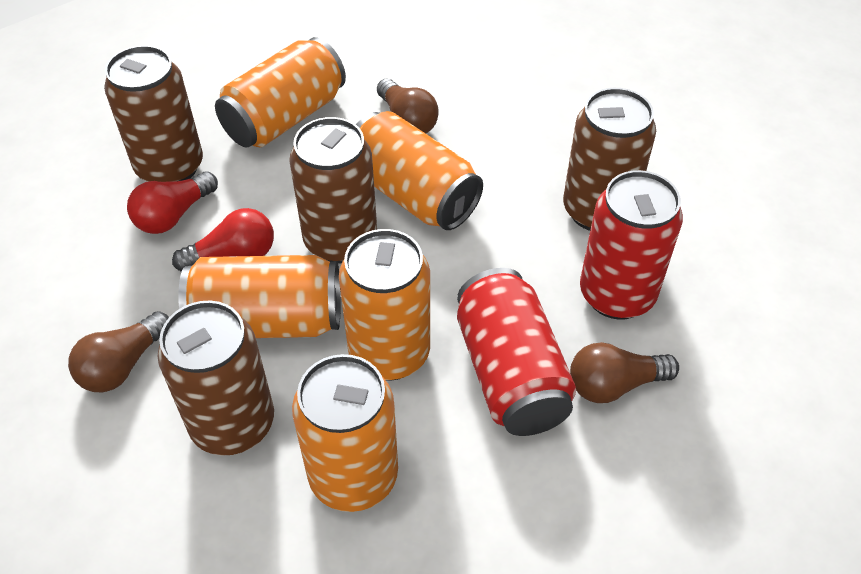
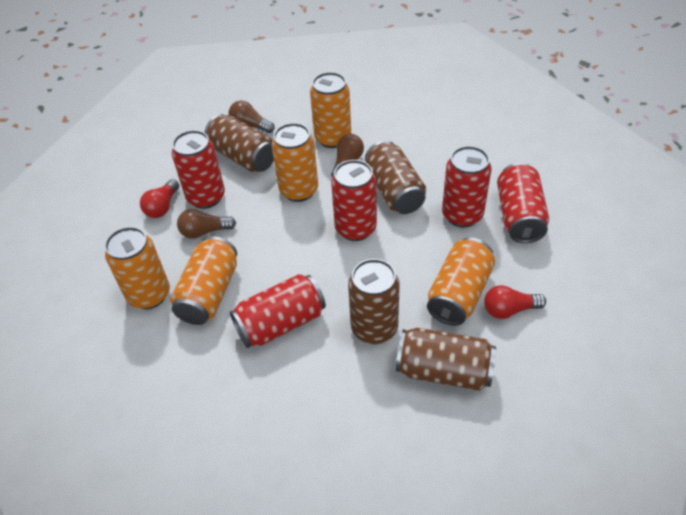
red can: [457,268,576,436] [580,170,683,320] = 2 -> [172,130,225,209] [230,274,326,348] [331,160,377,241] [442,146,492,227] [497,163,549,243] = 5

